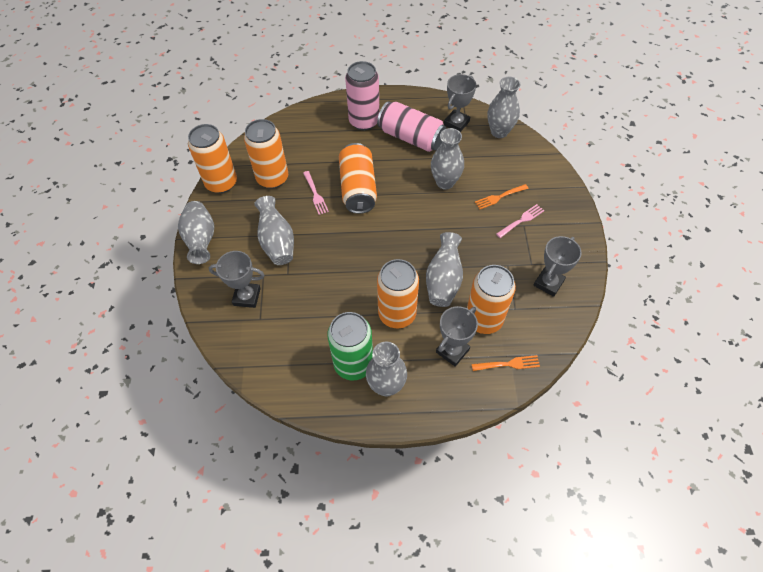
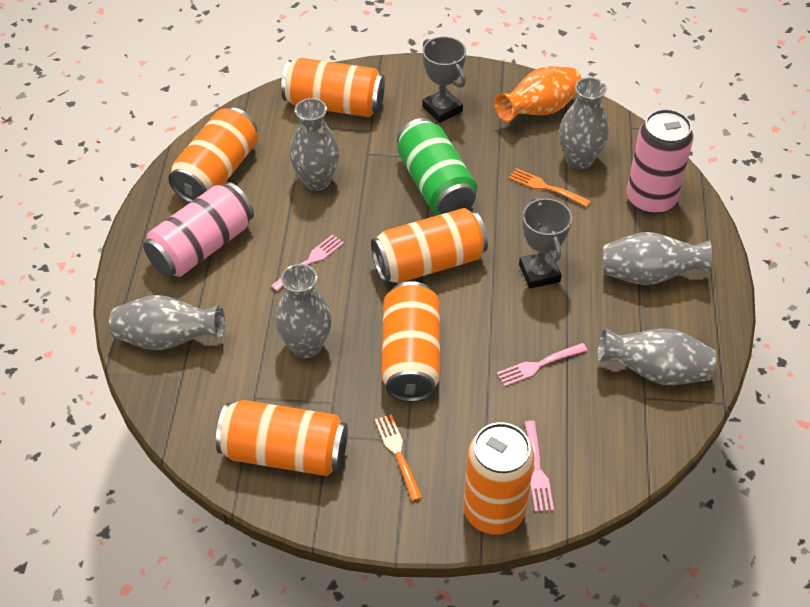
grey trophy: [209,251,265,308] [436,306,478,366] [444,74,476,132] [534,236,581,297] = 4 -> [422,36,466,123] [519,197,572,289] = 2
orange can: [188,124,237,193] [244,119,288,189] [339,143,377,214] [377,259,419,328] [467,265,516,334] = 5 -> [168,107,258,203] [216,400,348,476] [281,58,385,117] [371,208,488,283] [381,281,440,402] [464,422,534,535] = 6
orange vase: none = 0 -> [494,66,582,122] = 1
pink fork: [303,171,329,215] [496,204,544,238] = 2 -> [271,234,344,291] [497,343,588,387] [524,421,554,512] = 3

